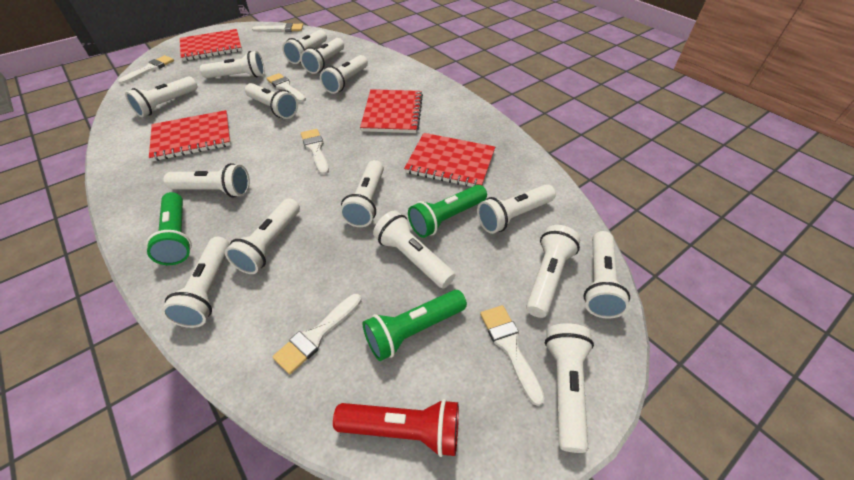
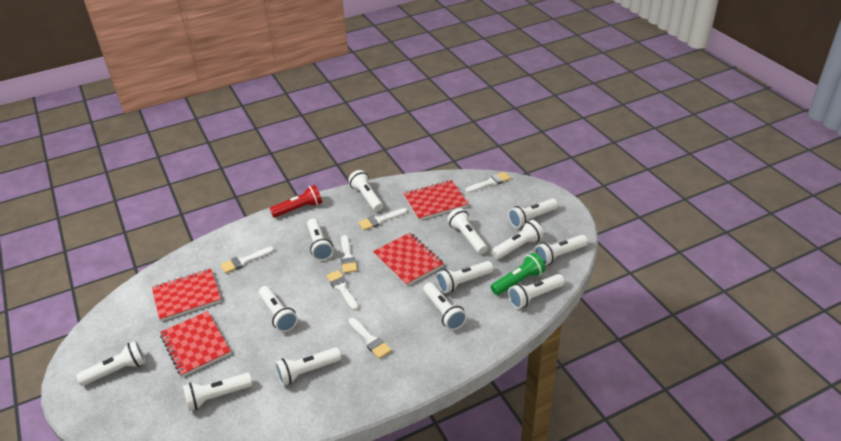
green flashlight: [146,192,192,265] [363,290,467,361] [408,185,487,238] = 3 -> [491,253,545,295] = 1
white flashlight: [125,76,197,117] [162,237,230,328] [163,163,250,198] [200,51,265,78] [225,198,300,274] [245,83,298,119] [282,30,327,64] [300,38,344,74] [320,55,368,94] [340,160,384,227] [373,211,455,288] [477,184,556,234] [526,225,580,318] [545,323,594,453] [583,231,630,318] = 15 -> [76,341,146,386] [183,373,252,411] [258,286,298,332] [275,347,341,386] [307,218,333,261] [348,170,383,212] [423,282,467,330] [436,261,493,293] [447,208,488,254] [491,220,543,259] [508,198,558,228] [508,274,565,309] [534,235,588,265] = 13

